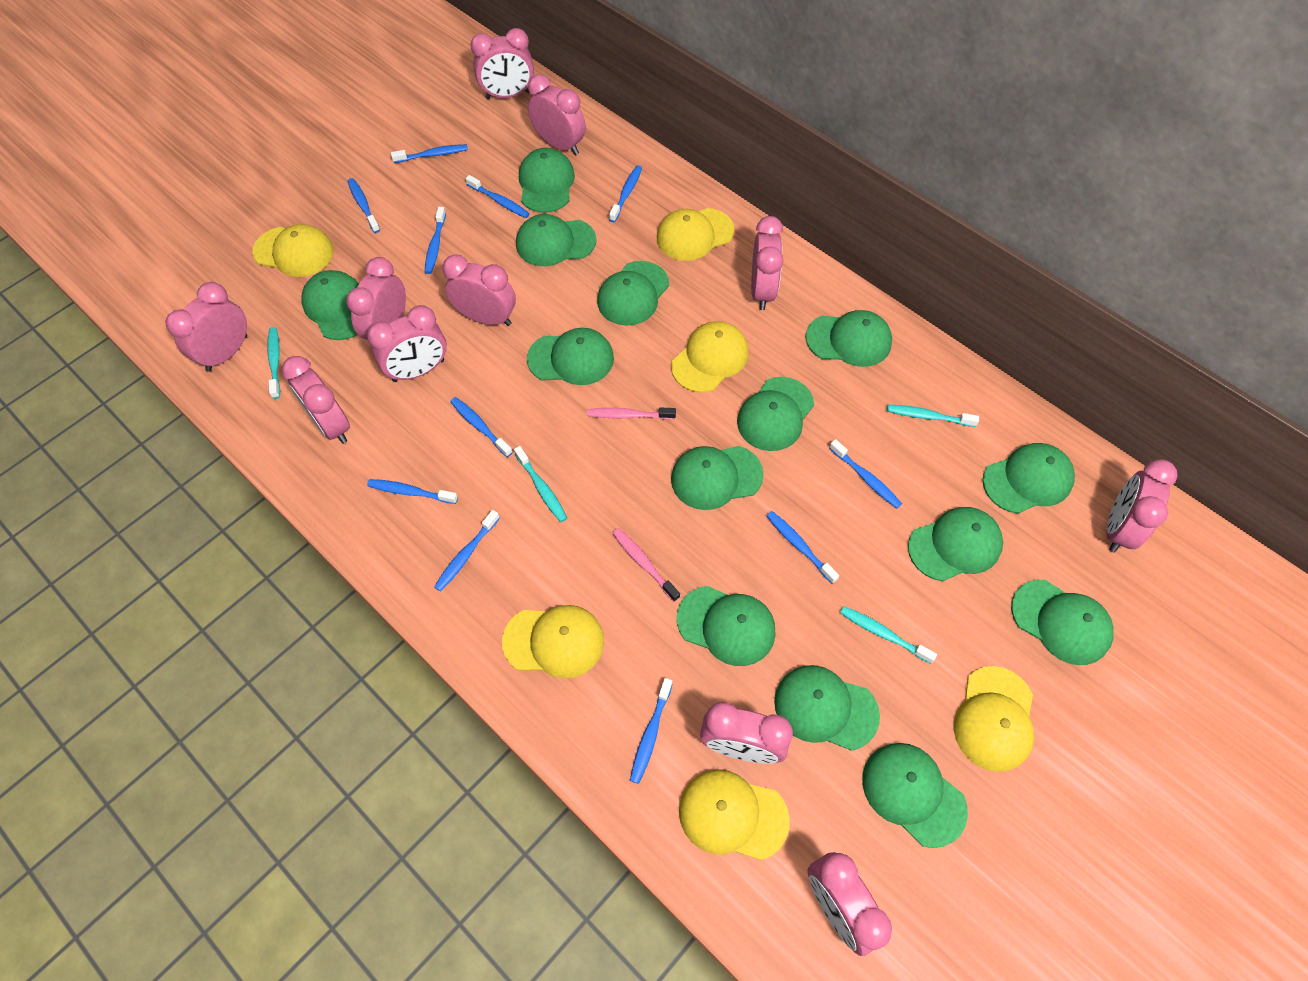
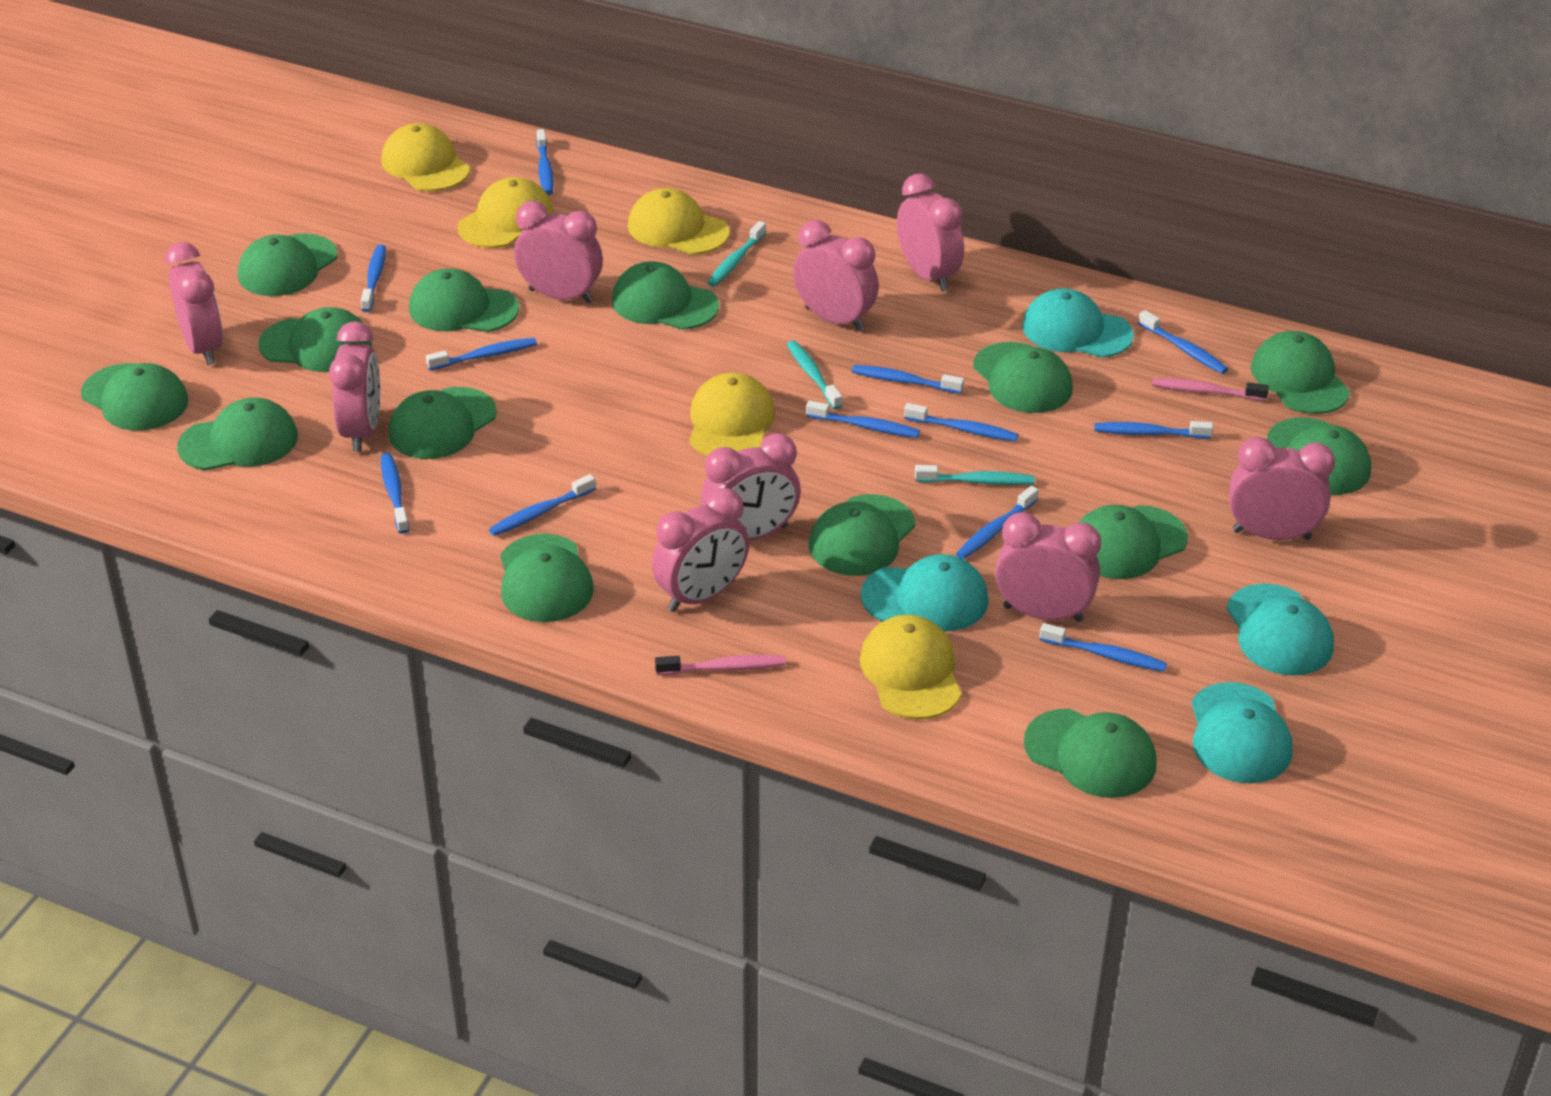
blue toothbrush: [348,178,380,233] [367,479,458,504] [391,144,468,163] [425,207,446,274] [434,510,500,592] [450,397,513,457] [466,175,530,218] [609,165,642,222] [630,678,672,784] [767,511,839,584] [829,439,902,509] = 11 -> [361,245,386,312] [381,453,409,534] [426,338,537,370] [489,474,596,536] [537,129,554,195] [806,400,920,438] [852,365,964,394] [904,403,1018,442] [956,486,1039,559] [1040,623,1167,672] [1095,421,1213,439] [1138,310,1228,374] = 12
pink clock: [165,282,247,372] [282,356,350,444] [346,257,406,340] [367,305,447,382] [442,254,516,326] [471,28,534,99] [528,74,586,155] [700,702,793,764] [751,216,783,310] [808,852,892,956] [1107,460,1178,552] = 11 -> [165,242,223,365] [329,321,380,452] [514,201,603,304] [652,488,749,612] [701,433,801,541] [793,220,879,331] [897,174,964,291] [995,512,1101,622] [1229,437,1335,540] = 9
turquoise cap: none = 0 -> [861,554,988,631] [1022,289,1134,358] [1191,682,1293,784] [1226,583,1334,676] = 4
turquoise toothbrush: [267,327,280,399] [514,446,567,522] [840,606,937,664] [887,405,979,427] = 4 -> [707,221,767,287] [787,340,843,409] [915,465,1035,485] = 3
yellow cap: [252,224,334,277] [502,605,604,678] [657,208,734,261] [671,321,749,393] [679,769,790,860] [954,666,1034,772] = 6 -> [381,123,470,191] [457,177,554,248] [628,188,730,255] [689,373,775,456] [860,615,962,719] = 5

